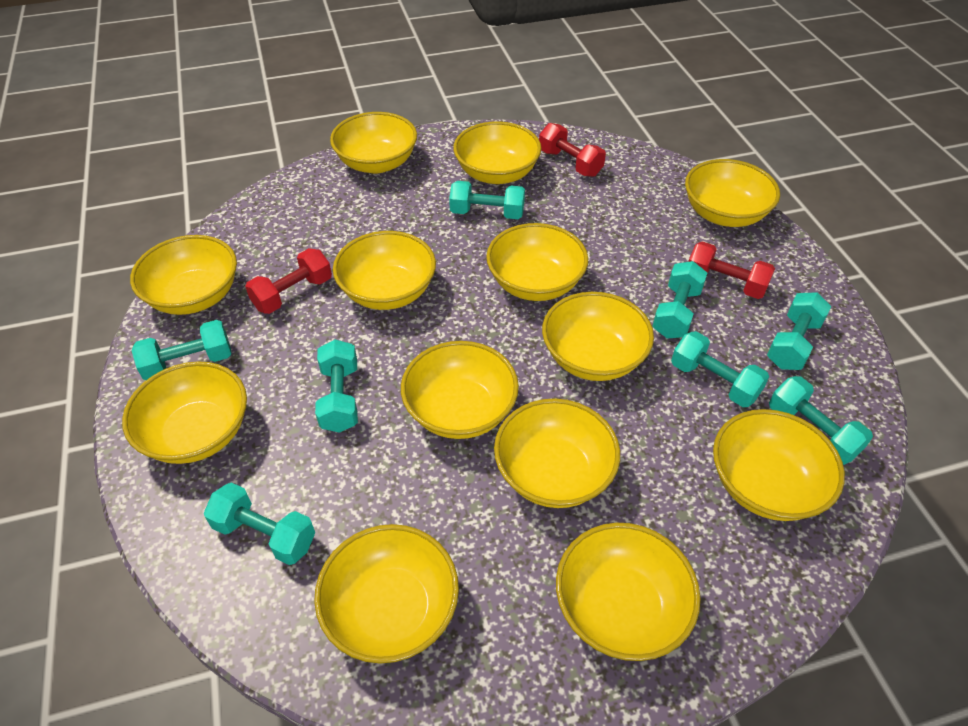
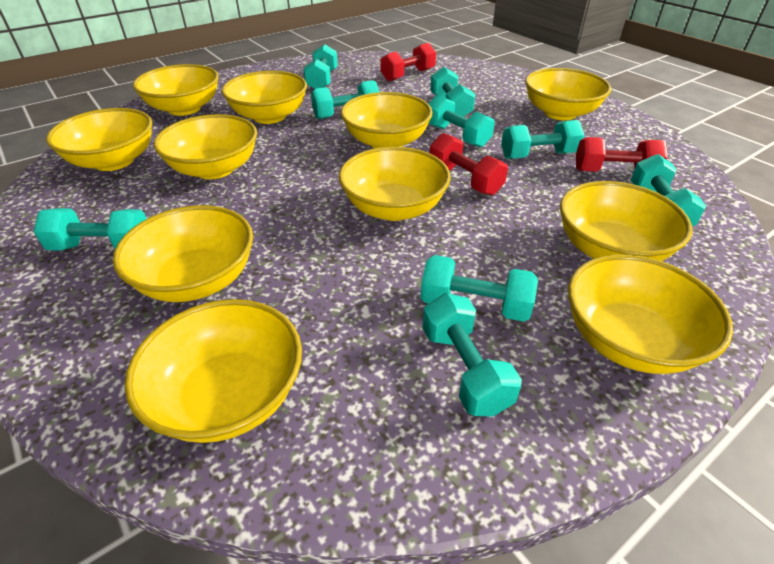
turquoise dumbbell: [132,320,231,380] [204,483,315,565] [315,339,358,433] [449,181,525,219] [653,261,707,339] [671,331,769,407] [767,292,831,370] [769,376,873,465] = 8 -> [33,208,147,251] [303,44,338,89] [311,80,380,119] [421,255,538,322] [422,293,522,417] [428,95,495,148] [430,67,475,117] [501,120,585,159] [631,154,706,226] = 9
yellow bowl: [122,362,247,464] [130,235,237,315] [314,524,459,664] [330,112,417,173] [333,231,436,310] [401,341,519,439] [453,121,541,184] [486,223,588,301] [494,398,620,508] [542,292,654,381] [556,523,701,661] [685,159,780,227] [713,409,845,521] = 13 -> [46,108,152,171] [113,205,253,302] [124,299,302,443] [133,64,219,116] [154,114,257,179] [222,71,307,124] [339,147,451,221] [341,92,433,148] [525,68,611,120] [560,181,692,261] [568,254,733,374] = 11

